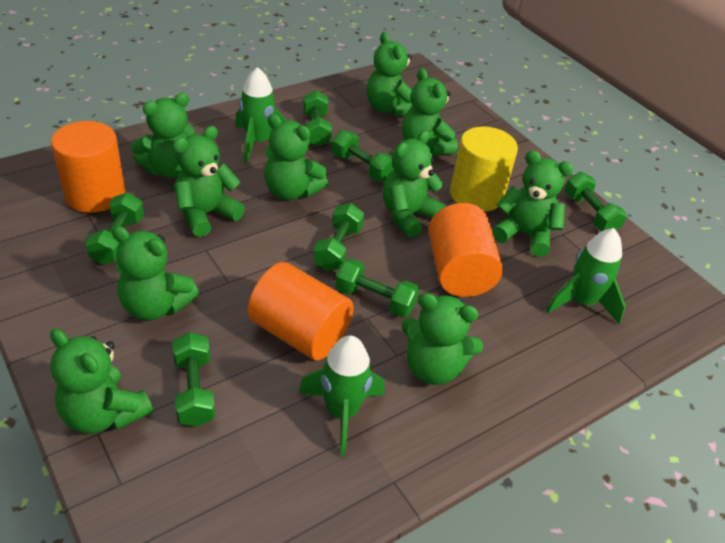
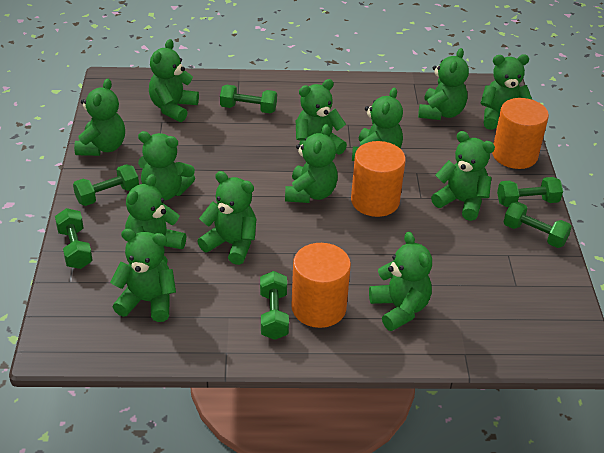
green dumbbell: [85,193,144,264] [172,332,215,427] [303,90,332,147] [313,203,364,271] [332,130,394,182] [335,258,419,317] [564,172,627,231] = 7 -> [55,208,93,269] [73,164,139,206] [220,85,277,114] [260,271,289,340] [497,177,563,207] [503,202,572,248] = 6
green rocket: [235,67,287,163] [299,335,384,456] [546,228,625,324] = 3 -> none = 0
green teddy bear: [50,329,153,434] [112,226,199,320] [131,93,195,178] [173,126,245,237] [264,114,328,200] [367,32,412,116] [383,130,446,238] [402,68,458,155] [402,293,483,385] [492,150,574,257] = 10 -> [74,79,125,156] [110,229,176,322] [125,174,186,264] [138,131,195,201] [149,39,199,122] [197,171,257,265] [285,124,338,203] [296,79,347,155] [352,87,403,161] [369,232,432,331] [418,48,469,120] [431,131,495,221] [480,54,532,130] = 13
yellow cylinder: [450,126,518,212] = 1 -> none = 0

